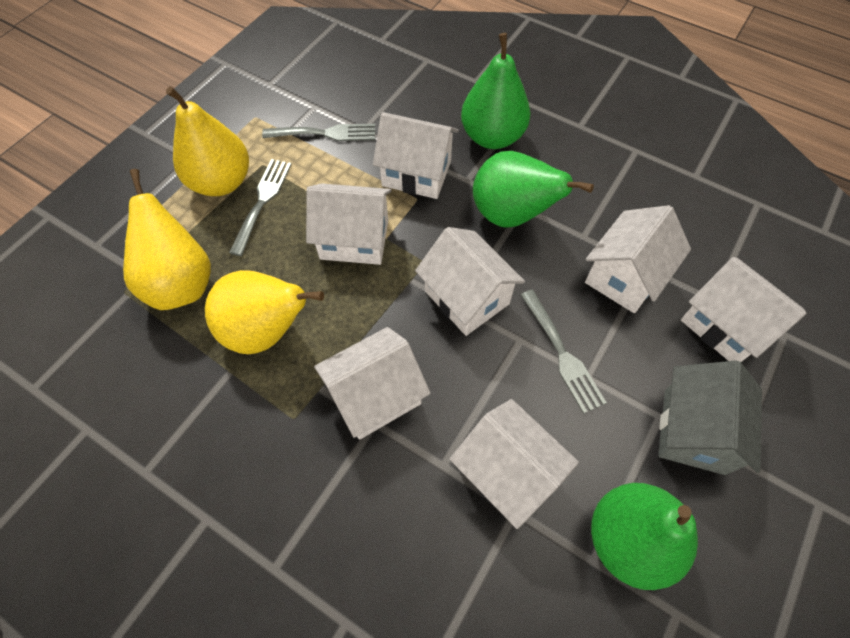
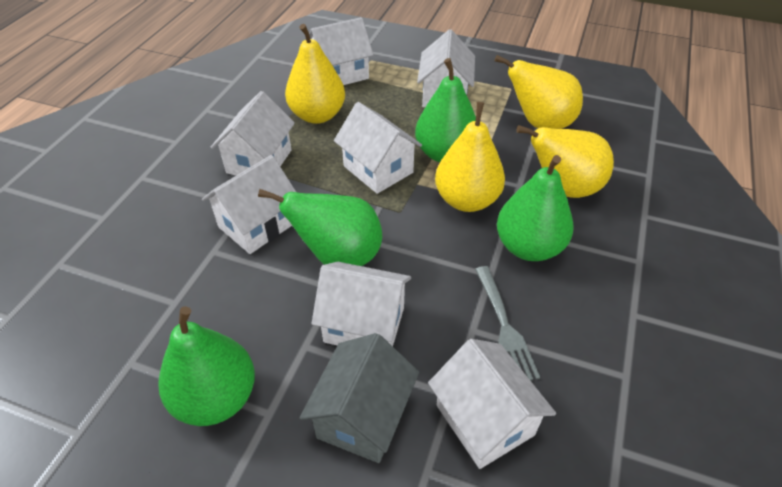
green pear: [461,33,531,149] [473,151,594,228] [591,483,698,590] = 3 -> [159,306,255,426] [258,189,382,266] [415,58,476,162] [497,155,574,261] = 4
grey fork: [229,159,292,256] [262,124,375,141] [521,290,607,414] = 3 -> [475,266,540,381] = 1
yellow pear: [123,169,211,310] [166,86,249,196] [205,270,324,354] = 3 -> [285,24,345,124] [435,102,505,212] [495,55,583,129] [516,125,614,198] = 4

